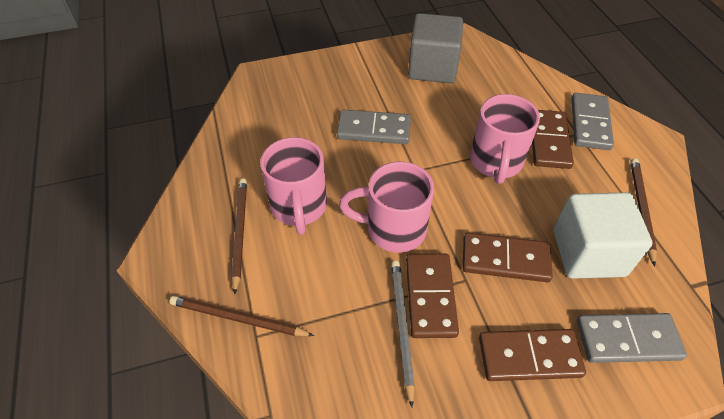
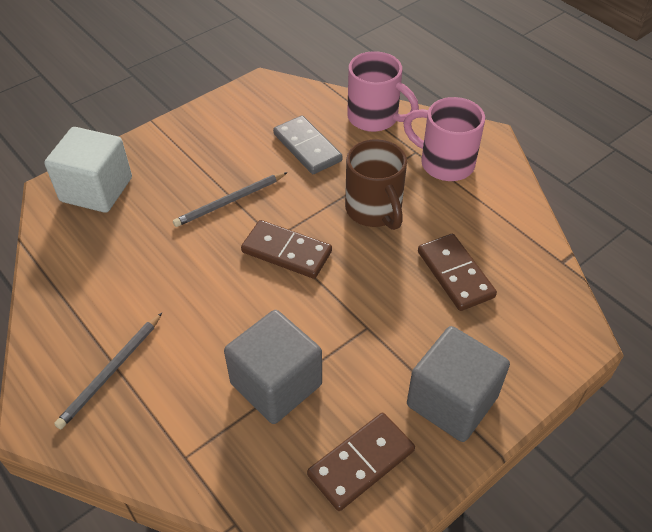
brown domino: [406,254,459,338] [462,233,553,282] [479,329,586,381] [532,110,574,169] = 4 -> [241,220,332,279] [307,413,415,511] [418,234,497,311] = 3
brown mug: none = 0 -> [345,139,407,230] = 1
brown pencil: [169,296,314,336] [231,178,247,294] [630,158,657,266] = 3 -> none = 0
grey cube: [408,13,463,83] = 1 -> [224,310,322,424] [407,326,510,442] = 2
grey domino: [337,110,411,144] [571,93,614,150] [577,313,687,363] = 3 -> [273,116,343,174] = 1
grey pencil: [391,260,415,407] = 1 -> [54,313,162,429] [173,172,288,227] = 2
pink mug: [260,137,327,235] [339,162,434,253] [470,94,540,184] = 3 -> [347,51,419,132] [403,97,485,181] = 2

